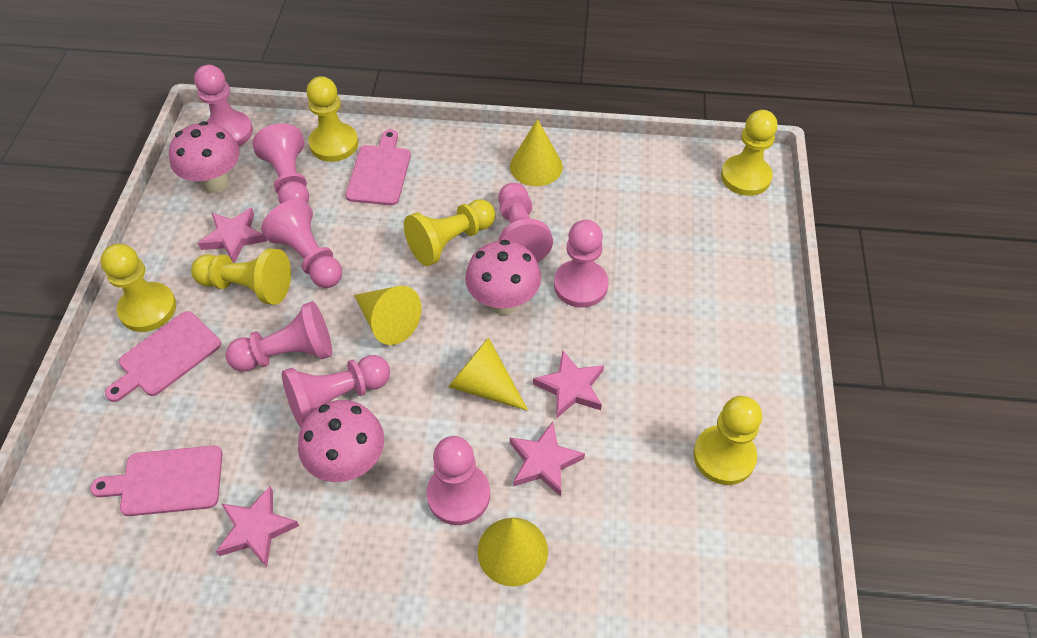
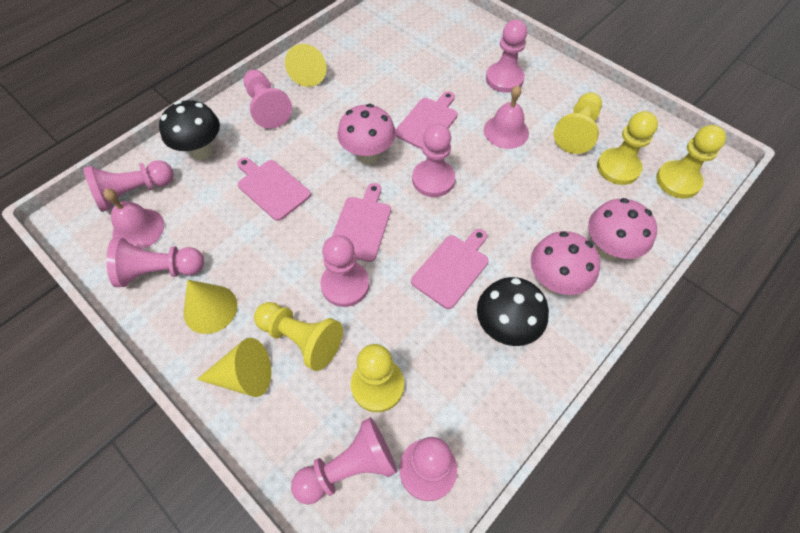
black mushroom: none = 0 -> [159,100,220,160] [477,277,549,346] = 2
pink bell: none = 0 -> [103,189,164,250] [484,85,529,149] = 2
pink cutting board: [90,446,223,516] [105,311,221,402] [346,129,411,205] = 3 -> [237,157,311,221] [332,183,391,262] [395,91,458,149] [411,229,488,309] = 4
pink star: [198,207,267,263] [216,486,299,567] [510,422,585,497] [533,350,604,419] = 4 -> none = 0
yellow cone: [354,286,421,345] [448,337,528,411] [477,518,548,586] [510,119,563,186] = 4 -> [184,280,237,334] [197,338,271,397] [285,44,327,87] = 3
yellow pawn: [100,244,176,332] [191,248,291,305] [306,76,358,162] [404,199,495,266] [693,396,762,485] [721,110,778,196] = 6 -> [254,302,343,371] [351,344,404,412] [554,92,602,154] [597,111,658,185] [656,125,726,199] = 5

